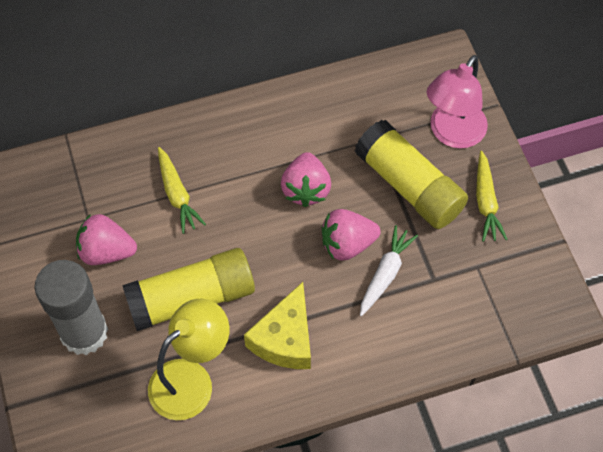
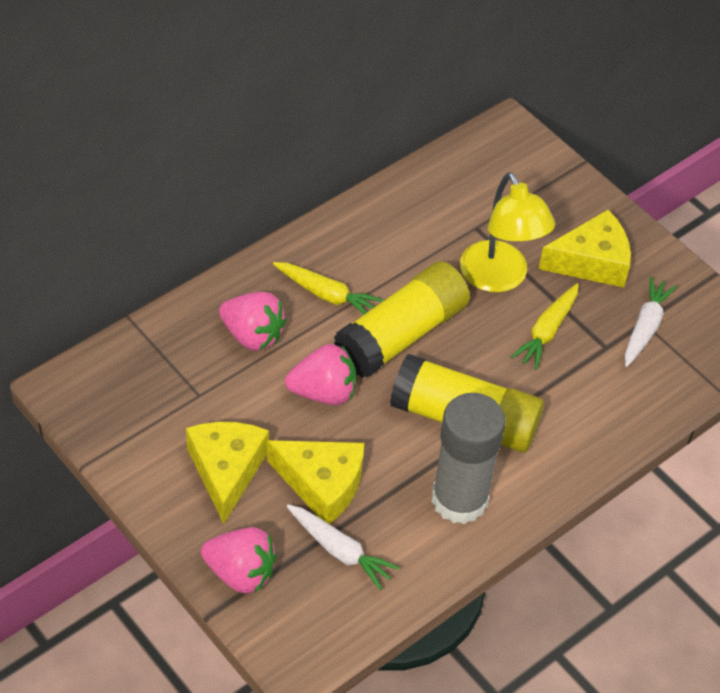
pink lamp: [426,55,488,148] = 1 -> none = 0
white carrot: [360,225,418,316] = 1 -> [287,505,400,590] [625,276,677,367] = 2
yellow cheese: [244,282,311,369] = 1 -> [186,422,269,524] [267,440,364,524] [539,210,631,288] = 3

